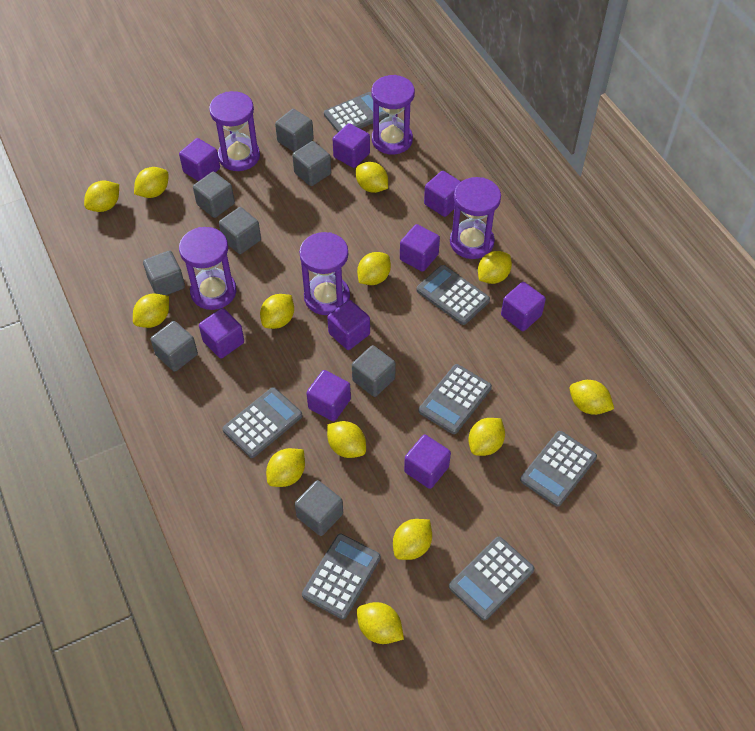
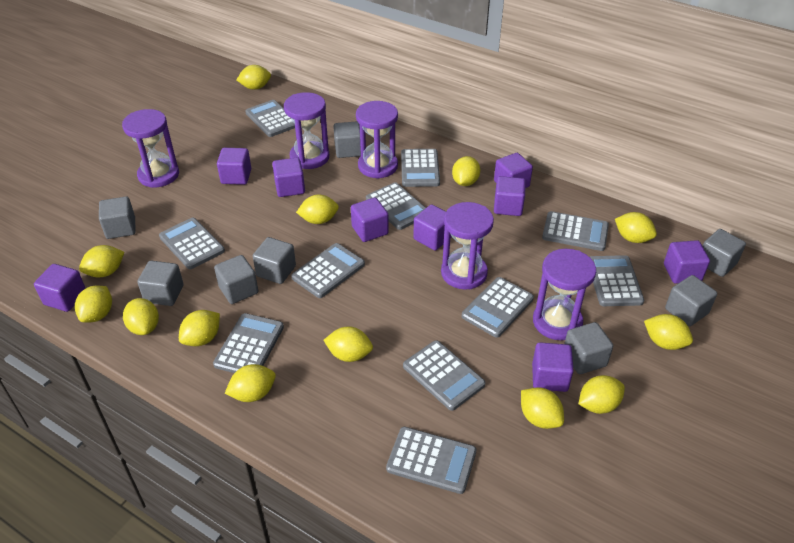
grey calculator: [222,387,303,458] [302,534,381,619] [324,92,389,132] [416,265,490,325] [419,364,492,434] [449,537,534,620] [520,431,597,507] = 7 -> [159,218,225,269] [213,313,284,373] [245,100,295,137] [291,243,365,298] [366,182,426,230] [386,427,476,494] [401,149,440,187] [403,340,486,411] [462,277,534,338] [542,211,609,251] [589,255,644,306] = 11

